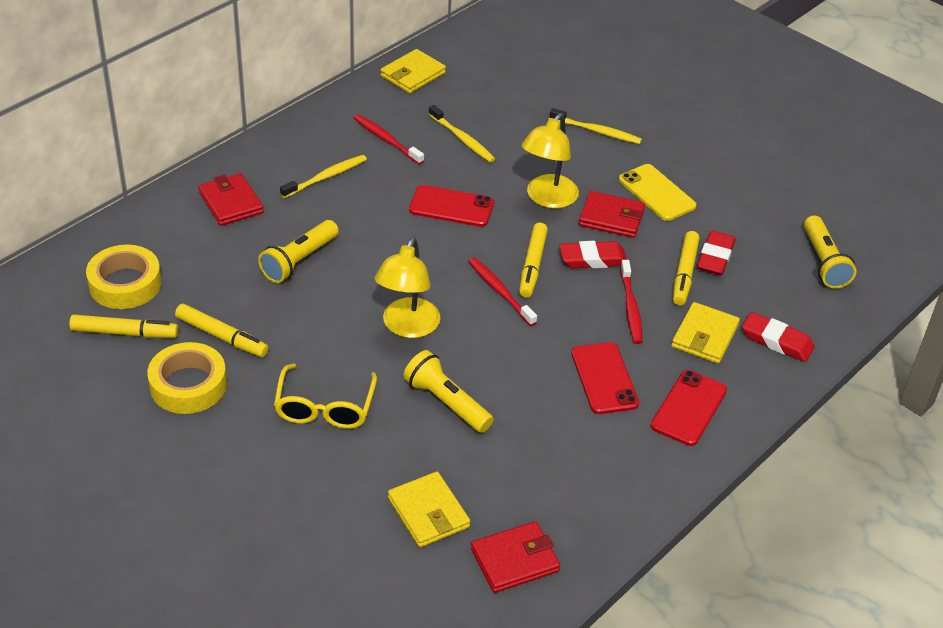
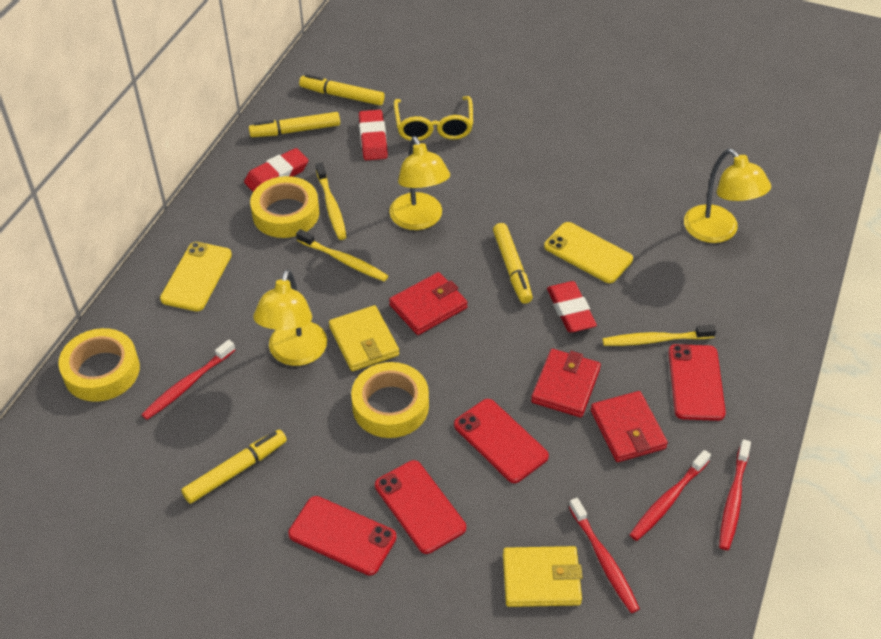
red phone: [409,185,494,227] [571,342,639,414] [651,370,727,446] = 3 -> [288,496,397,576] [375,460,466,554] [454,399,549,483] [668,344,726,421] = 4
red toothbrush: [354,114,424,165] [468,257,537,326] [620,260,642,344] = 3 -> [141,340,235,420] [569,498,640,613] [630,450,711,541] [719,439,751,550] = 4
yellow flashlight: [258,220,339,283] [403,350,493,433] [804,215,857,288] = 3 -> none = 0
yellow lamp: [375,238,440,338] [521,113,579,208] = 2 -> [253,269,327,366] [389,136,450,230] [684,149,771,243] = 3
yellow phone: [619,164,696,221] = 1 -> [160,242,232,311] [544,222,633,283] = 2
yellow tape: [86,245,161,309] [147,342,227,414] = 2 -> [58,328,140,402] [250,176,319,238] [351,362,429,438] = 3
yellow wallet: [380,49,446,93] [388,471,470,547] [671,302,740,364] = 3 -> [329,305,399,371] [503,546,583,607] = 2

